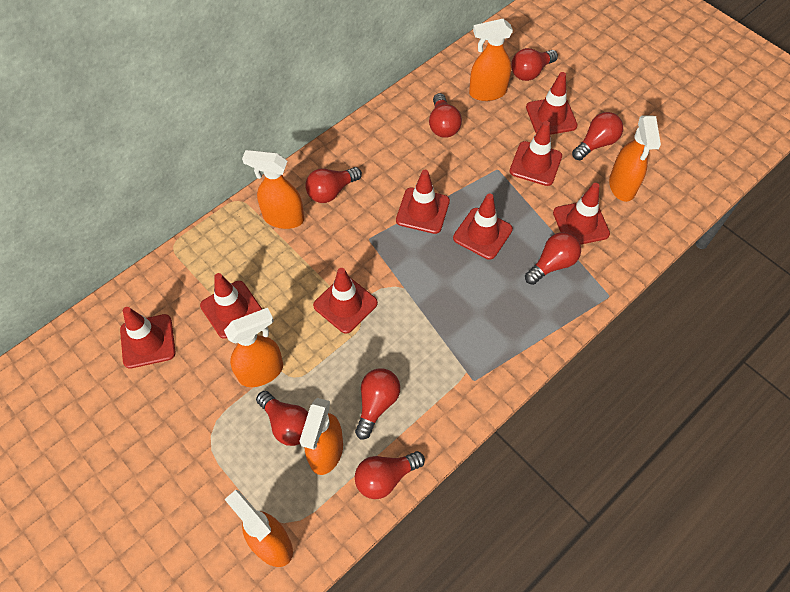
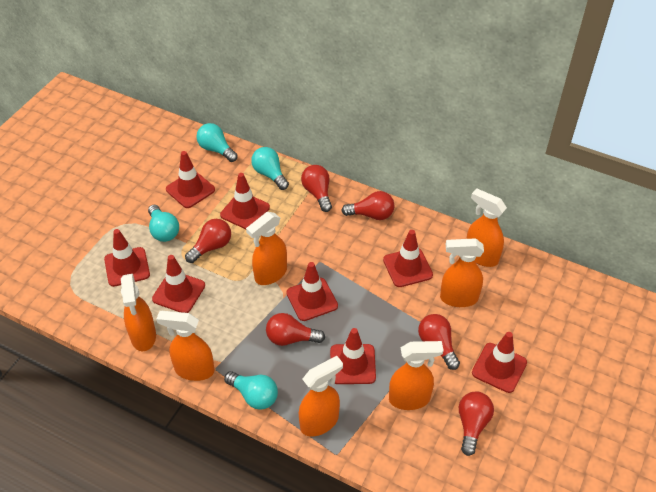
orange spray bottle: [224,308,283,387] [224,490,293,567] [242,150,304,229] [299,398,343,475] [469,19,513,101] [609,115,661,202] = 6 -> [121,274,156,351] [156,311,215,381] [246,212,287,285] [299,356,343,436] [389,341,444,410] [440,238,484,307] [466,188,507,267] = 7
red light bulb: [256,391,308,446] [305,167,362,203] [355,368,400,440] [355,451,425,499] [429,93,462,138] [511,48,558,81] [525,232,581,285] [572,112,623,160] = 8 -> [185,219,231,263] [266,313,325,346] [301,165,332,212] [341,191,394,220] [418,314,460,370] [459,391,494,456] = 6
turquoise light bulb: none = 0 -> [148,205,179,242] [196,123,238,162] [224,371,278,410] [251,147,289,190] = 4

